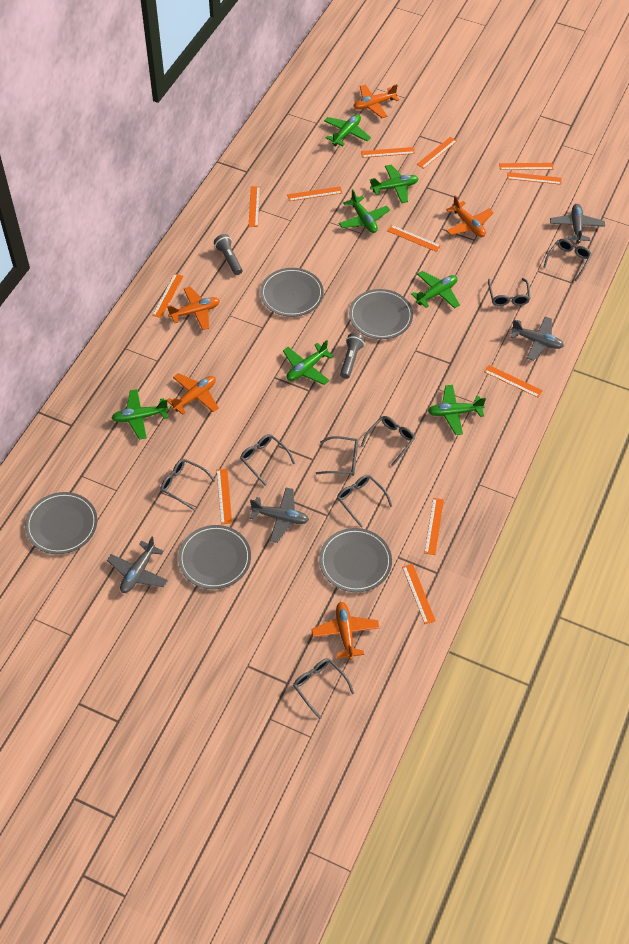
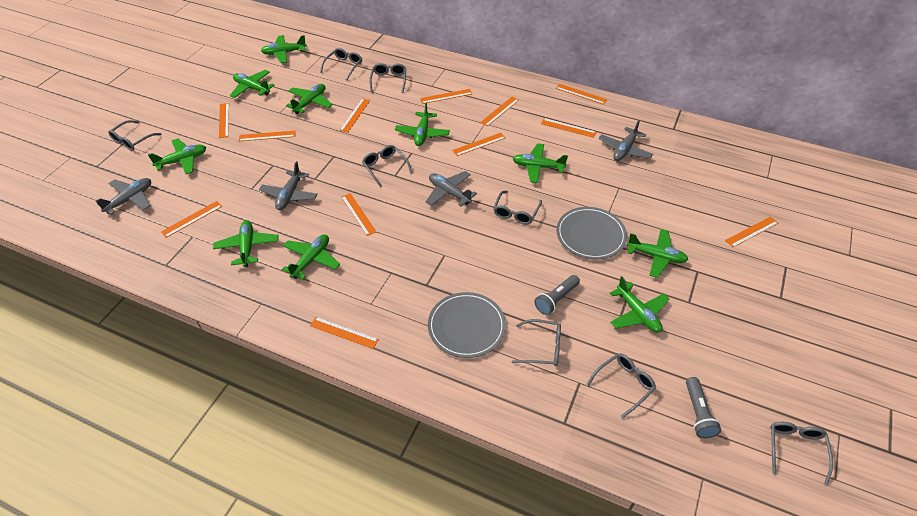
green plane: [112,389,169,440] [283,340,334,385] [324,114,371,146] [339,189,390,233] [370,165,419,203] [411,271,460,309] [428,385,486,435] = 7 -> [148,139,206,174] [213,220,279,267] [230,70,274,98] [261,35,307,63] [282,234,340,280] [286,84,333,114] [395,102,450,146] [513,143,568,183] [610,276,670,333] [627,229,688,278] = 10
grey plate: [25,492,97,554] [178,525,251,589] [260,268,324,317] [319,528,392,592] [349,289,413,339] = 5 -> [428,292,506,358] [556,207,627,259] = 2
orange plane: [167,287,220,330] [167,373,219,415] [311,602,379,660] [353,84,399,118] [446,196,493,237] = 5 -> none = 0

